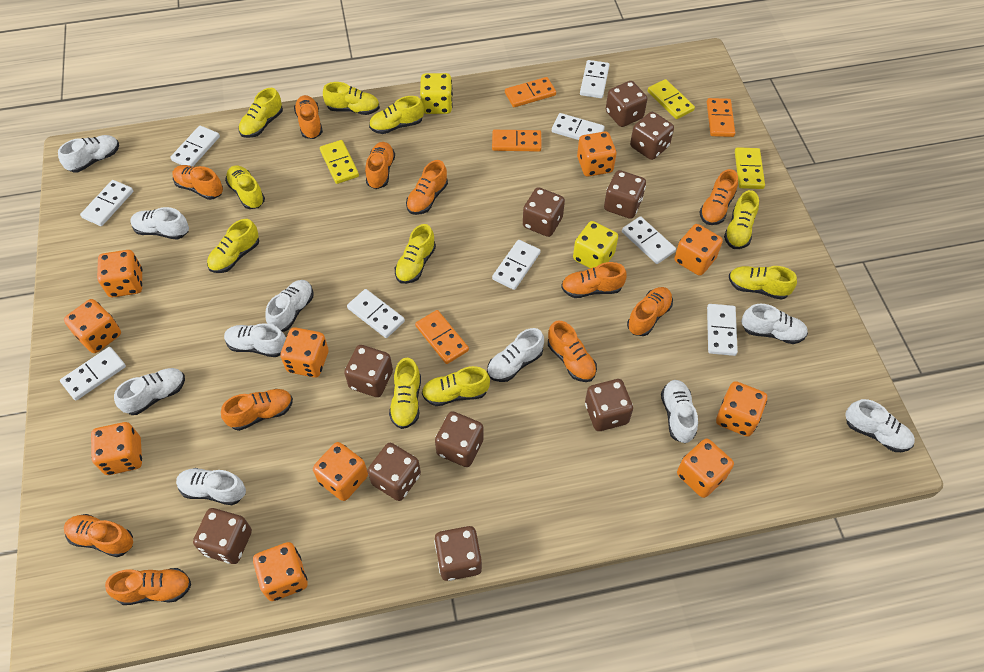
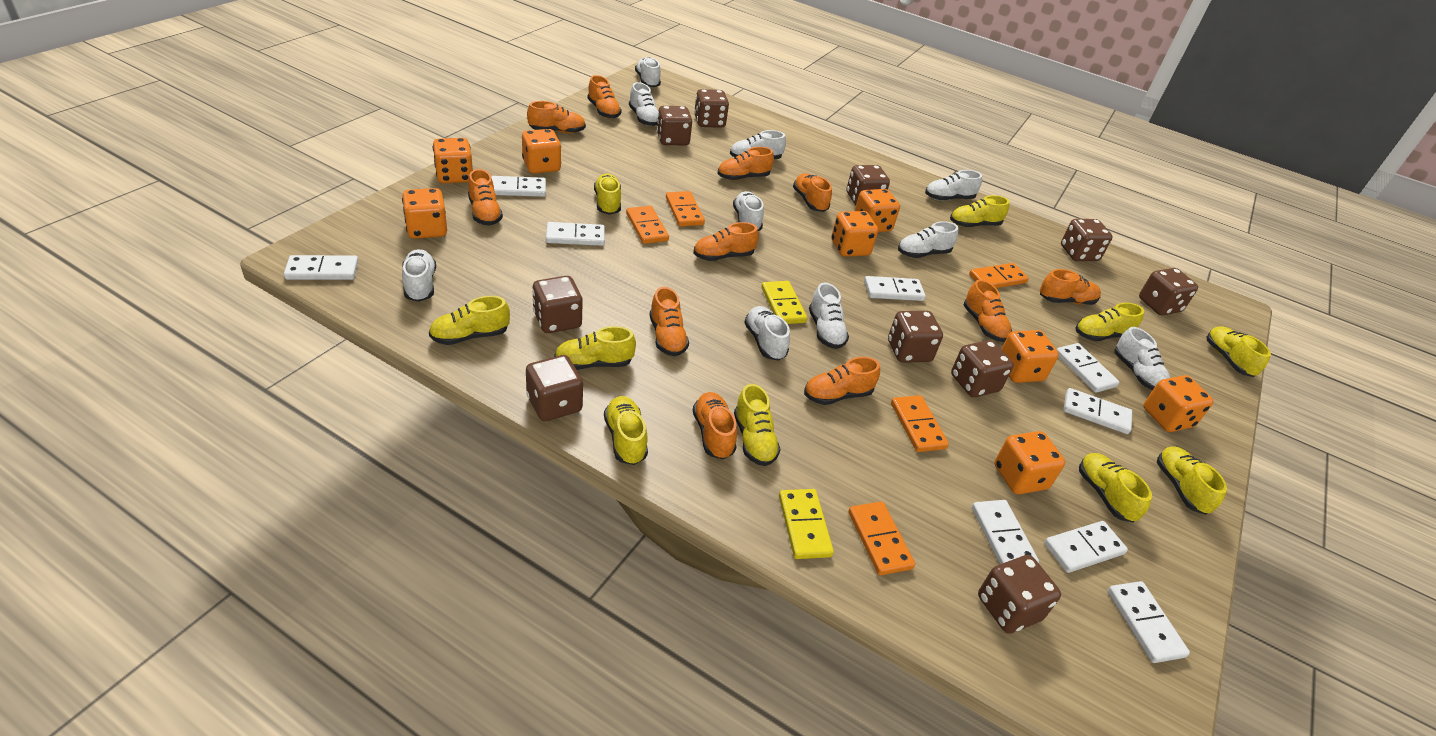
orange dice: [64,299,121,353] [91,422,142,475] [97,250,142,297] [253,542,308,601] [280,327,329,378] [313,442,368,501] [577,131,616,177] [674,224,723,276] [677,439,734,498] [716,381,767,436] = 10 -> [402,188,447,239] [433,138,473,183] [522,129,561,174] [831,211,878,257] [855,189,900,232] [994,431,1065,494] [1001,330,1059,383] [1143,375,1214,432] = 8
orange domino: [415,310,469,364] [492,130,541,152] [505,77,556,107] [707,98,735,137] = 4 -> [626,206,669,244] [666,191,705,227] [848,501,915,575] [891,395,949,452] [969,263,1029,288] = 5
yellow dice: [420,73,453,114] [573,221,618,268] = 2 -> none = 0
yellow domino: [320,140,359,184] [648,79,695,119] [735,147,765,189] = 3 -> [761,281,807,324] [779,489,834,559] = 2

